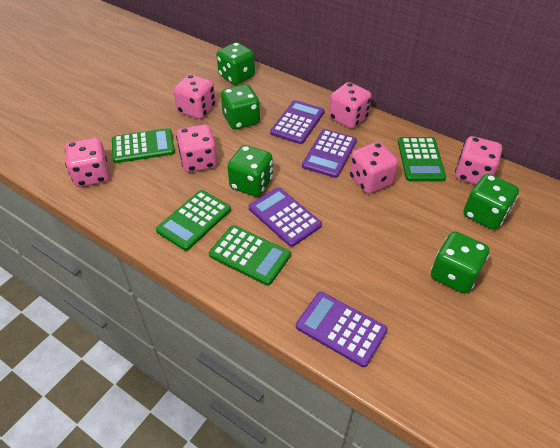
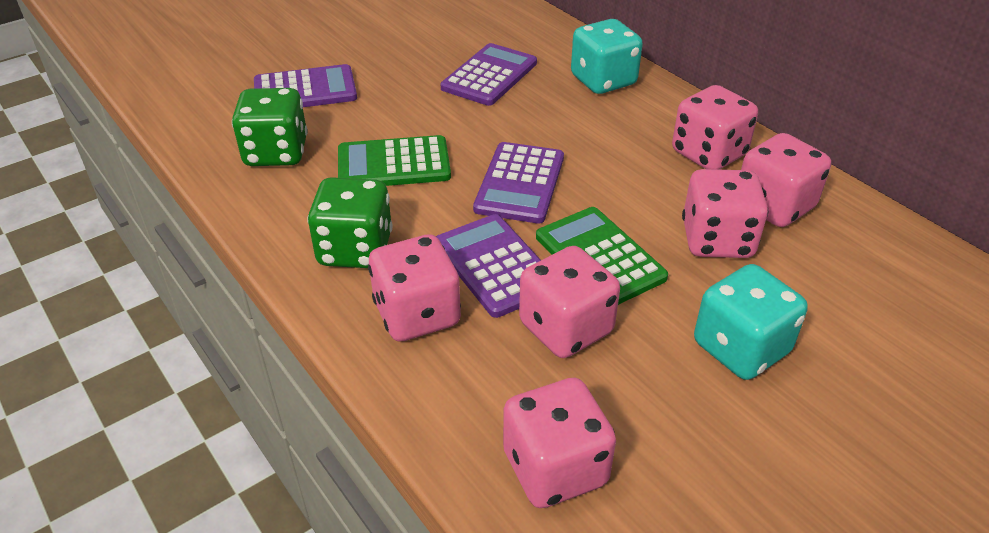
green calculator: [112,128,175,163] [156,190,231,251] [209,225,291,286] [398,137,446,181] = 4 -> [338,135,451,186] [536,207,668,305] = 2
green dice: [217,42,255,85] [221,84,260,130] [227,145,273,197] [431,232,489,294] [463,174,519,230] = 5 -> [232,88,308,166] [307,177,393,268] = 2
turquoise dice: none = 0 -> [571,19,643,94] [694,264,808,380] = 2

